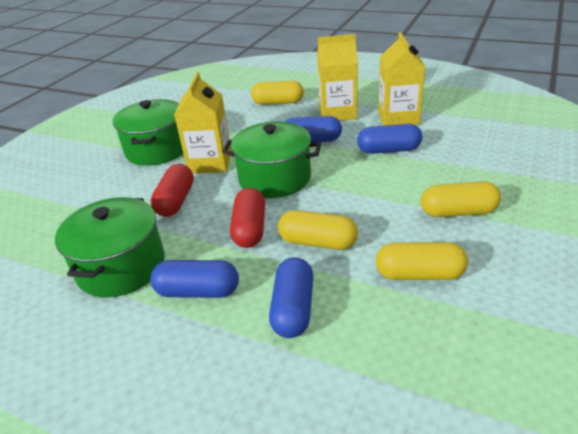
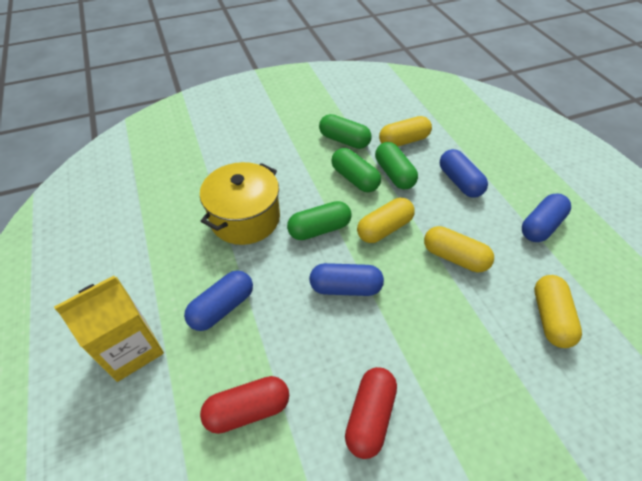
green capsule: none = 0 -> [287,201,351,240] [319,114,371,149] [331,148,381,192] [375,142,418,189] = 4
green pot: [55,197,165,297] [112,99,183,166] [222,121,321,198] = 3 -> none = 0
yellow carton: [174,72,231,173] [317,34,358,121] [378,32,425,126] = 3 -> [54,276,164,382] = 1
yellow pot: none = 0 -> [200,162,280,245] = 1

